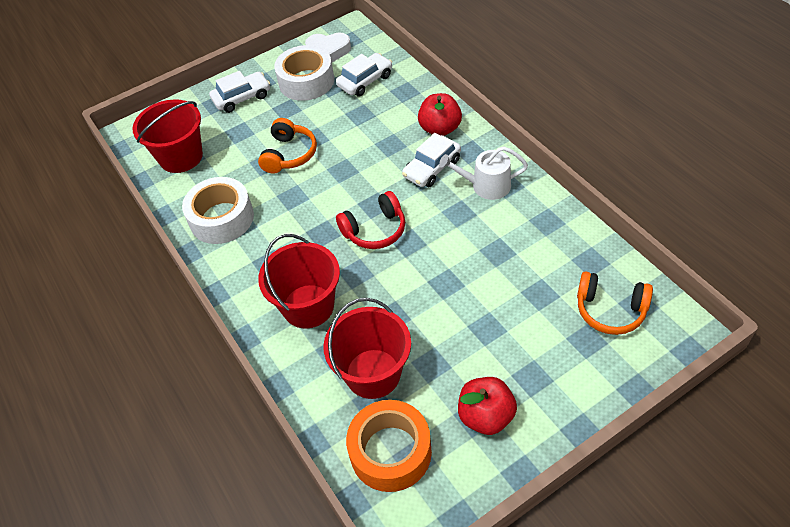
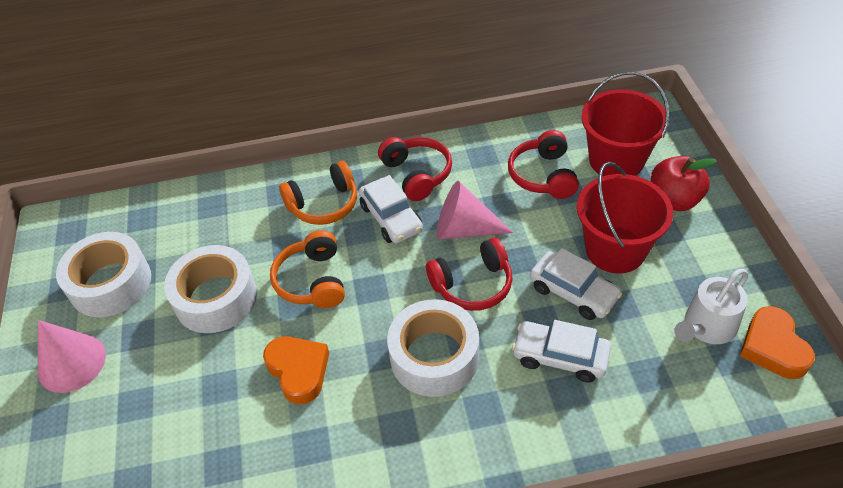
orange heart: none = 0 -> [263,336,329,404] [740,306,815,379] = 2
orange tape: [346,400,432,492] = 1 -> none = 0
pink cone: none = 0 -> [38,320,106,393] [436,181,513,240] = 2
red apple: [418,93,462,136] [458,377,517,435] = 2 -> [651,156,717,211] = 1
red bucket: [133,99,203,173] [258,234,340,328] [323,298,411,399] = 3 -> [577,162,673,273] [581,72,669,176] = 2
red headphones: [336,191,405,249] = 1 -> [378,137,452,201] [426,238,513,311] [508,130,579,199] = 3
white heart: [305,33,351,62] = 1 -> none = 0
white tape: [182,177,254,244] [274,45,334,101] = 2 -> [56,232,151,317] [164,245,257,333] [387,299,479,397] = 3

